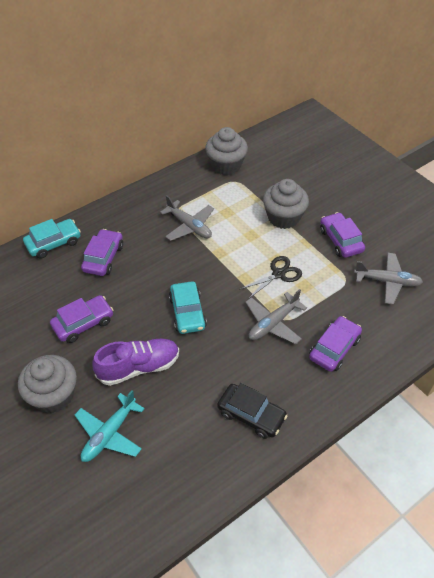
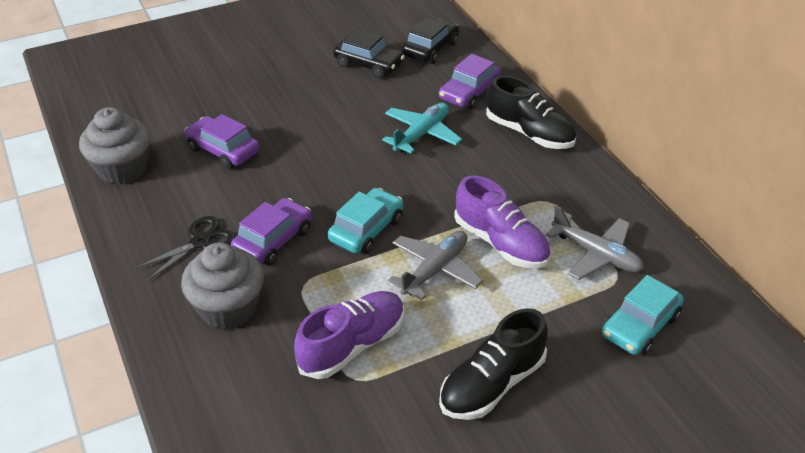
black car: [217,383,288,439] = 1 -> [333,29,405,78] [402,18,459,64] = 2
black shoe: none = 0 -> [439,308,548,420] [486,76,576,149] = 2
grey cupcake: [18,355,77,413] [205,127,248,175] [263,179,309,229] = 3 -> [79,107,150,184] [181,242,264,330] = 2
grey plane: [160,195,214,241] [245,289,307,344] [354,253,423,305] = 3 -> [388,231,483,300] [546,206,644,280] = 2
purple car: [50,295,113,343] [81,229,123,276] [309,316,362,372] [320,212,365,258] = 4 -> [184,114,259,169] [231,198,312,266] [439,54,501,109] = 3
purple shoe: [92,339,179,386] = 1 -> [294,291,404,379] [454,175,550,268] = 2

